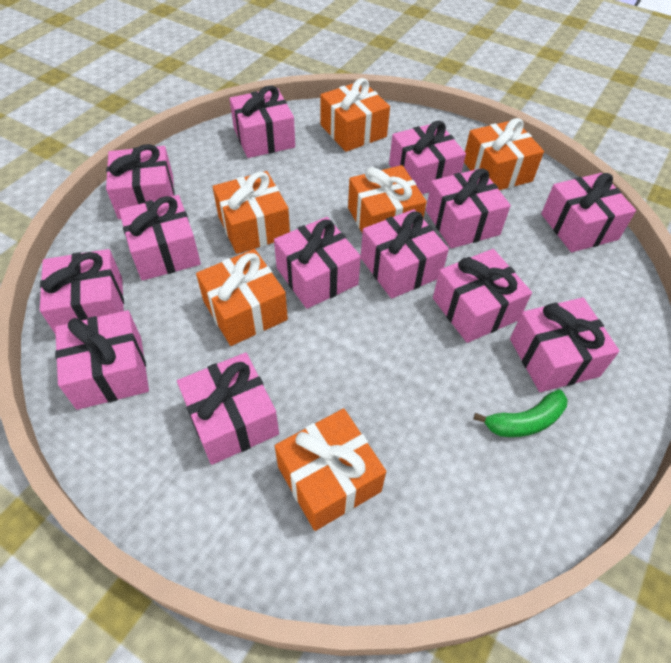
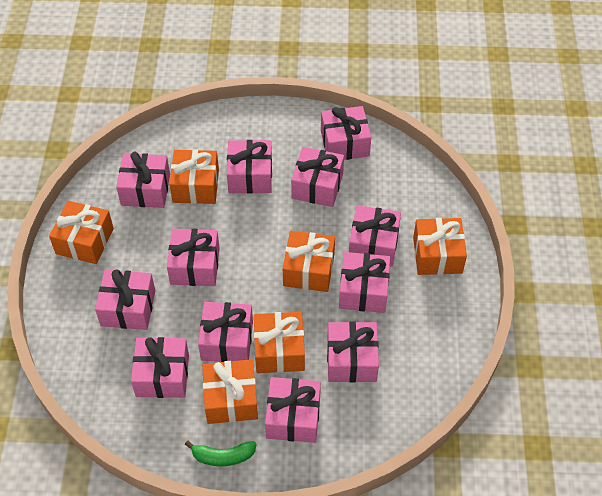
pink gift: [40,249,124,335] [55,310,149,410] [106,144,175,219] [119,195,201,281] [177,353,279,465] [229,85,295,158] [274,217,361,309] [361,209,449,299] [389,121,466,194] [426,168,511,248] [433,249,532,343] [510,297,619,392] [541,173,636,252] = 13 -> [95,270,155,330] [116,152,170,208] [131,337,189,398] [167,229,220,286] [198,302,253,362] [227,140,272,194] [265,377,321,443] [291,147,344,207] [321,106,371,160] [327,322,379,382] [339,252,390,313] [349,205,401,266] = 12

